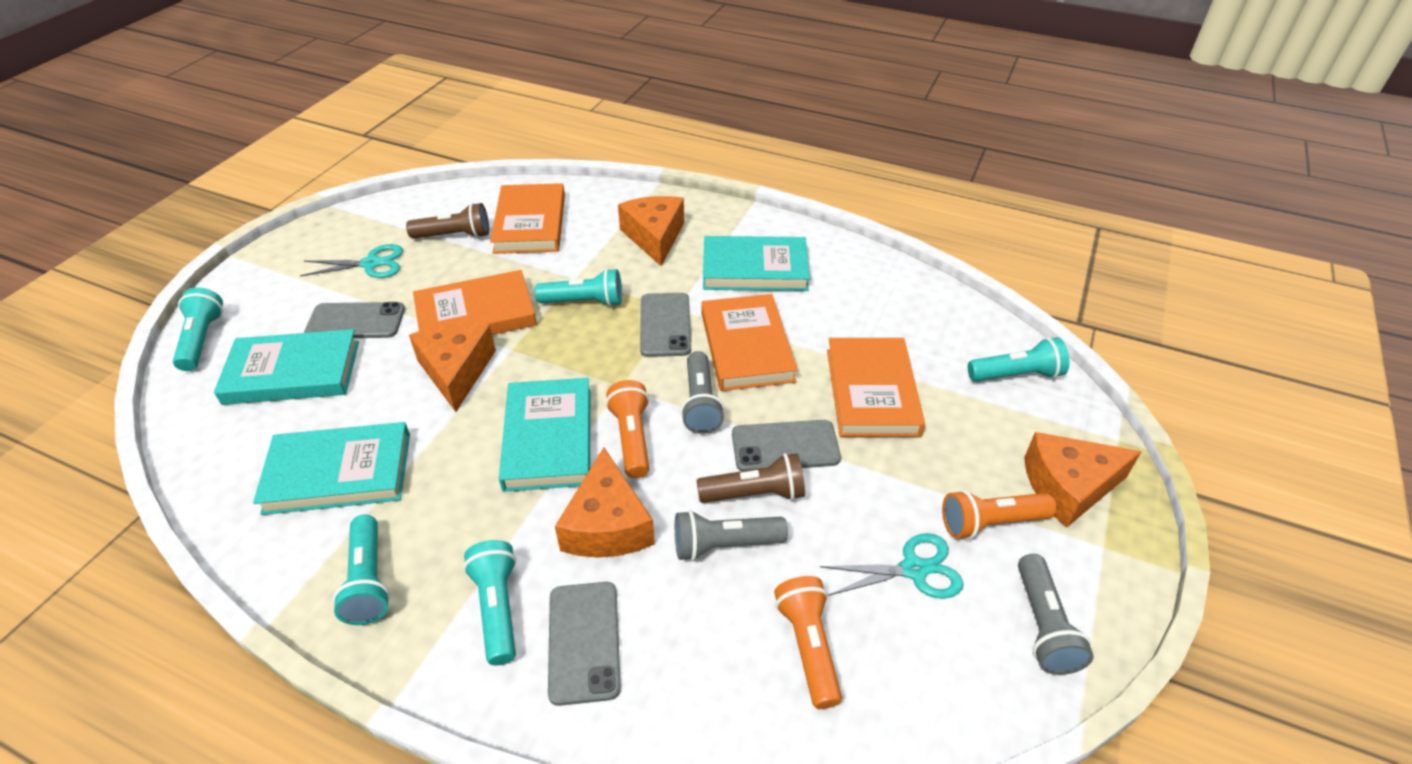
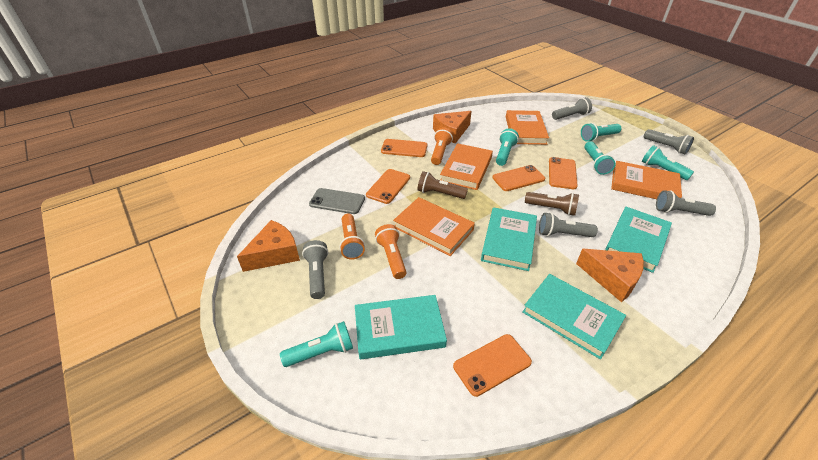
grey flashlight: [675,510,788,561] [681,351,725,434] [1018,554,1094,675] = 3 -> [302,240,329,299] [539,213,598,237] [552,97,592,120] [644,129,694,155] [656,190,716,216] = 5
grey phone: [304,302,405,338] [548,582,621,706] [640,293,691,357] [732,420,841,471] = 4 -> [309,188,365,214] = 1
orange cheese: [409,323,496,412] [555,447,655,558] [618,196,684,266] [1024,432,1142,528] = 4 -> [237,220,300,272] [433,111,471,144] [576,249,644,302] = 3
orange phone: none = 0 -> [366,169,410,204] [381,139,427,157] [453,334,532,397] [492,165,545,191] [549,157,578,189] = 5
turquoise scissors: [300,244,403,278] [820,533,964,599] = 2 -> none = 0

